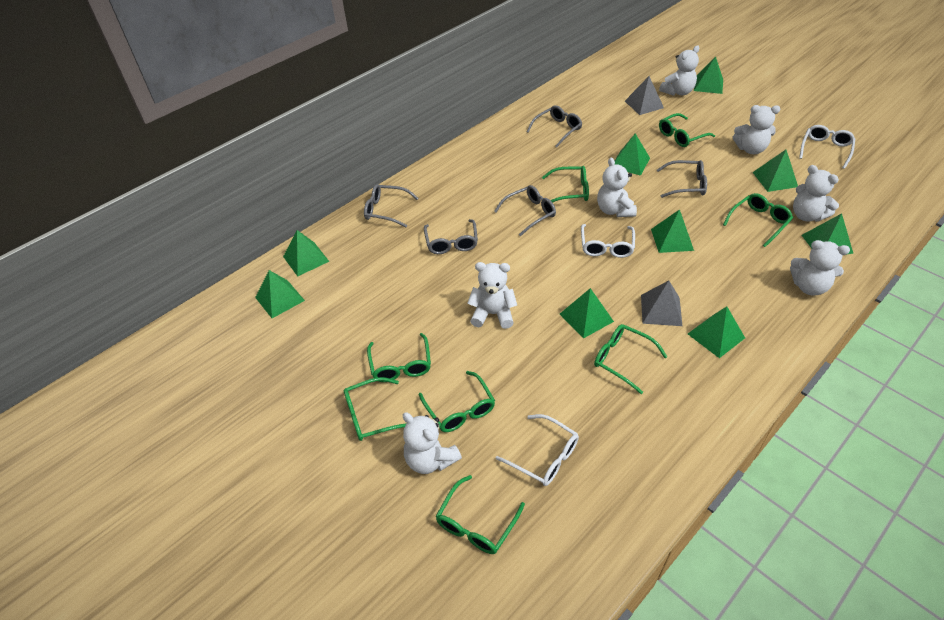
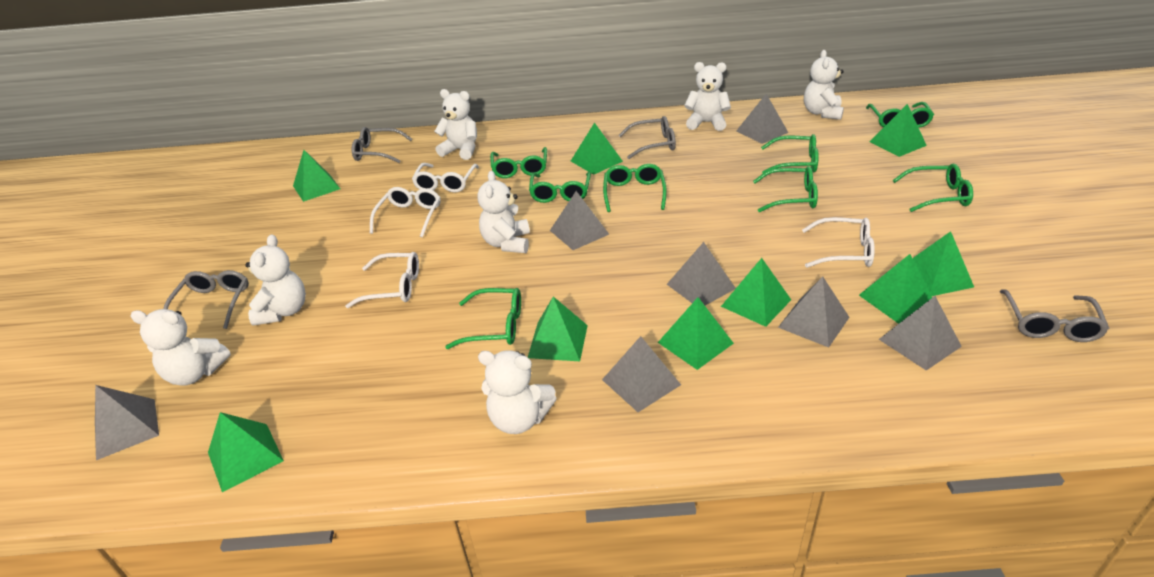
grey glasses: [364,184,419,227] [424,219,478,254] [494,185,556,236] [527,105,582,148] [657,160,707,198] = 5 -> [163,270,249,329] [352,127,412,163] [619,116,676,159] [1000,289,1110,342] = 4
grey pyramid: [625,76,664,115] [641,281,682,326] = 2 -> [95,385,159,460] [550,191,609,250] [602,336,681,412] [667,242,736,305] [736,94,788,144] [778,276,850,348] [879,296,962,370] = 7
white glasses: [496,414,579,486] [581,224,635,258] [799,125,855,169] = 3 -> [346,252,419,308] [370,187,441,238] [412,163,479,192] [802,217,875,268] = 4

